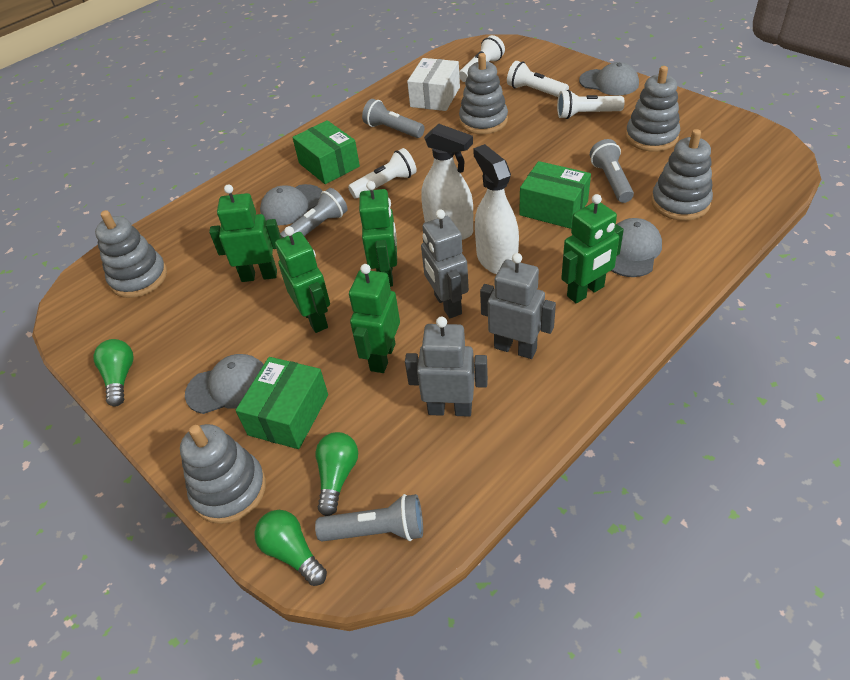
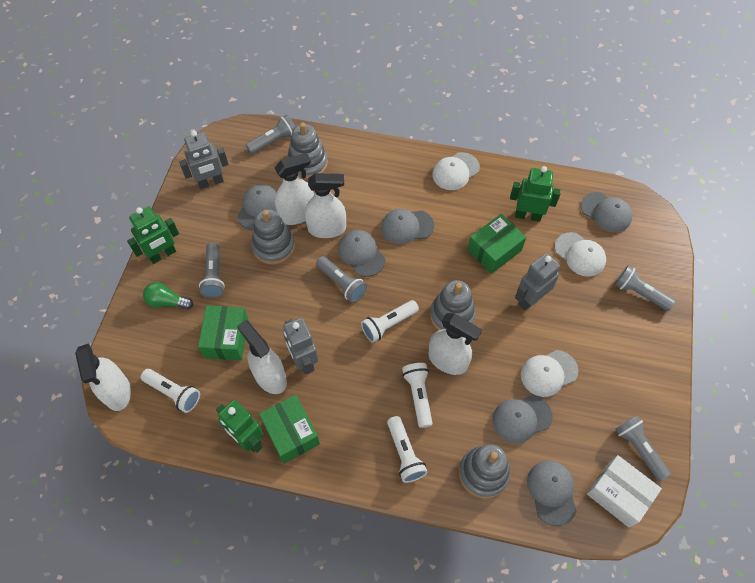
green light bulb: [93,339,134,406] [254,510,327,586] [315,432,358,516] = 3 -> [143,282,193,309] = 1
green robot: [209,184,281,282] [275,226,330,333] [349,264,400,373] [359,181,397,287] [561,194,624,303] = 5 -> [127,206,179,264] [216,400,264,453] [510,166,561,222] = 3
grey cap: [185,354,264,414] [260,184,322,225] [579,62,639,96] [611,218,662,277] = 4 -> [237,184,277,230] [338,230,385,277] [381,209,434,244] [493,395,553,443] [527,461,577,526] [581,192,632,232] = 6
grey flashlight: [280,188,348,238] [315,494,423,542] [362,99,425,138] [590,139,634,203] = 4 -> [199,242,225,298] [246,115,295,154] [316,256,367,303] [615,266,676,311] [615,415,671,481] = 5
grey stacking toy: [95,210,167,298] [180,424,266,524] [459,53,508,134] [626,66,680,152] [651,129,713,221] = 5 -> [251,209,295,265] [287,123,328,179] [430,280,476,330] [459,445,510,499] = 4
white cap: none = 0 -> [432,152,480,190] [521,350,578,397] [555,232,606,277] = 3
white spray bottle: [421,124,473,240] [473,144,519,275] = 2 -> [75,344,131,411] [237,320,287,394] [274,153,314,225] [305,173,346,238] [429,313,482,375] = 5

